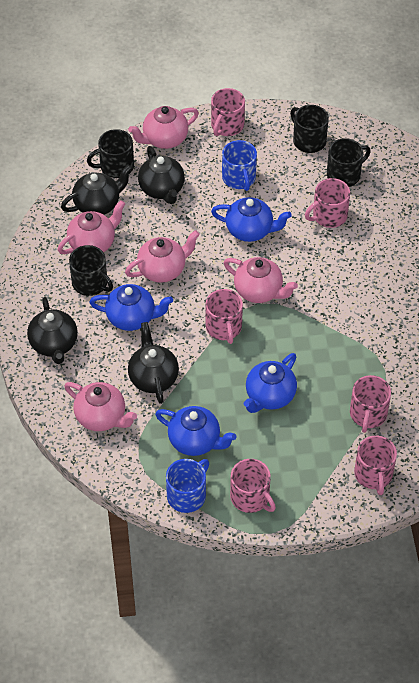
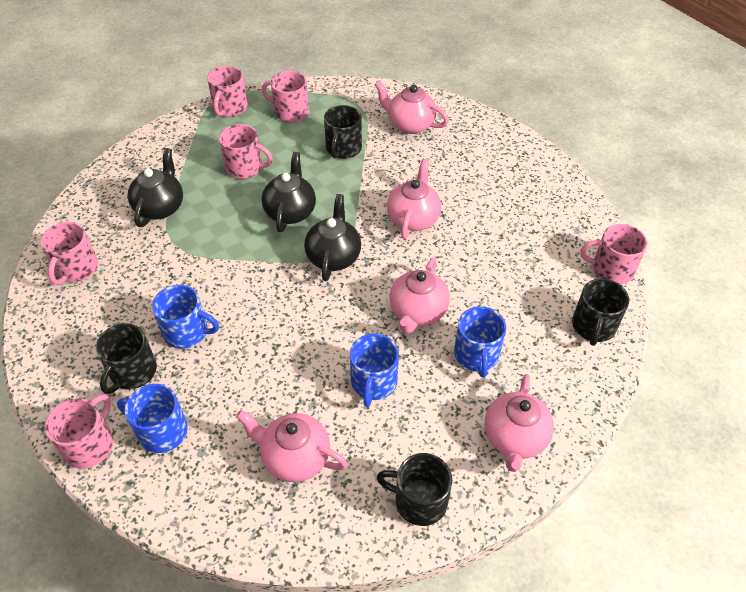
black teapot: [27,297,78,364] [61,165,132,215] [128,322,179,404] [138,146,185,204] = 4 -> [128,148,183,227] [261,152,316,232] [304,194,361,281] = 3
blue mug: [166,459,209,513] [222,140,257,191] = 2 -> [117,384,188,453] [152,285,219,349] [350,333,399,407] [454,306,506,378] = 4
blue teapot: [89,284,173,331] [155,406,237,456] [211,197,292,242] [244,353,297,413] = 4 -> none = 0

